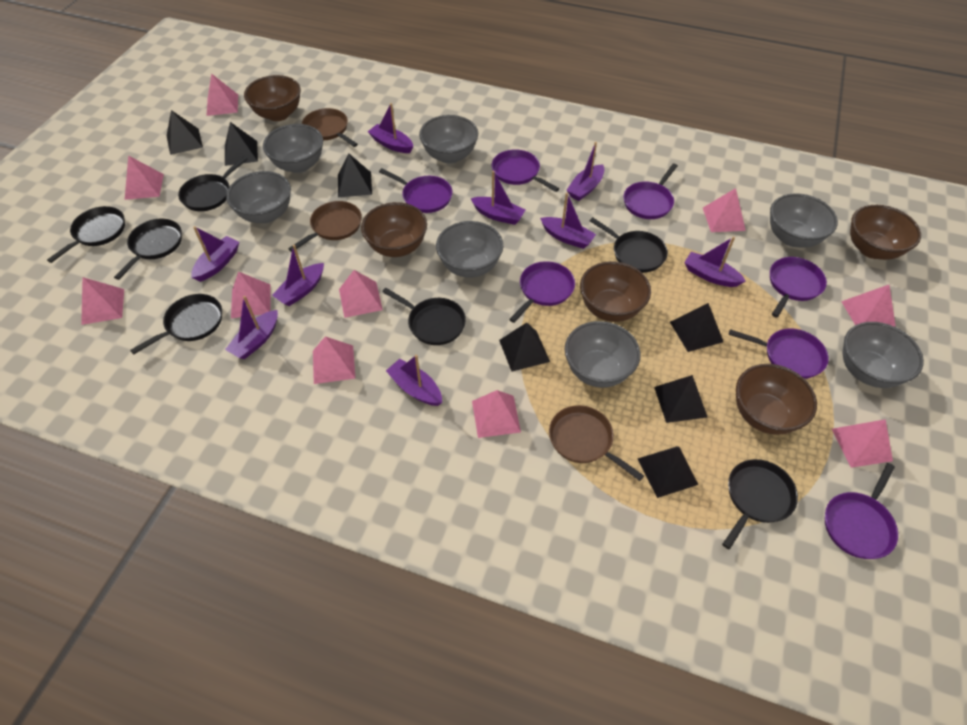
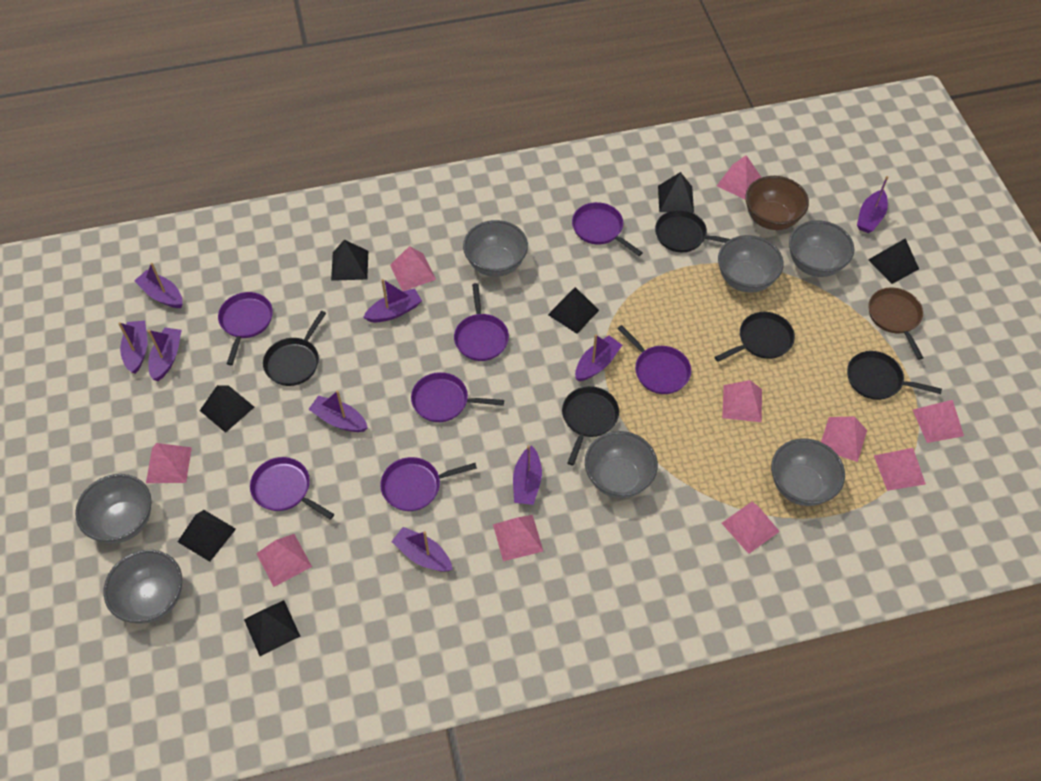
black pan: [47,206,125,263] [114,219,182,280] [130,294,222,354] [178,157,248,211] [382,288,466,345] [590,217,668,273] [722,459,798,549] = 7 -> [263,311,326,386] [562,386,619,465] [655,210,730,252] [715,312,795,362] [847,351,942,400] = 5
brown bowl: [244,75,301,121] [361,202,427,257] [580,261,651,322] [736,364,817,435] [850,205,921,260] = 5 -> [745,176,809,230] = 1
brown pan: [288,201,362,252] [302,108,358,147] [549,405,644,481] = 3 -> [868,287,923,360] = 1

